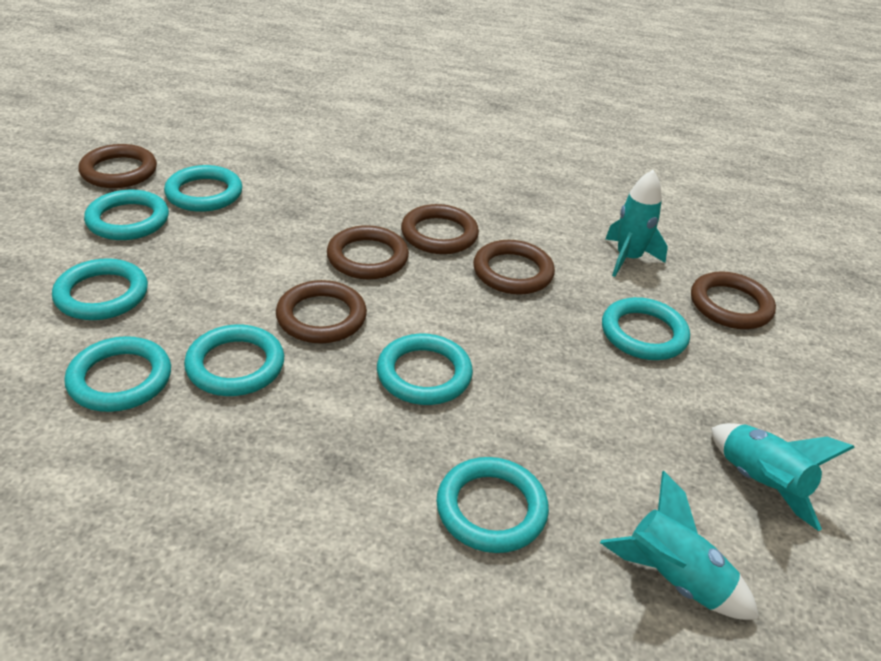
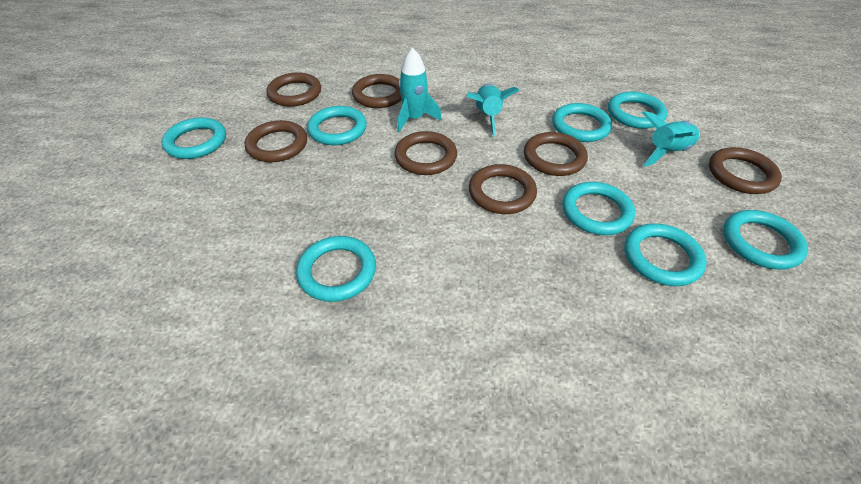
brown ring: [78,144,157,188] [276,280,367,343] [327,225,409,280] [401,204,479,254] [473,240,555,295] [691,271,776,329] = 6 -> [245,120,307,162] [266,72,321,107] [352,74,402,108] [394,131,457,175] [469,164,537,214] [524,132,588,176] [709,147,782,194] = 7

